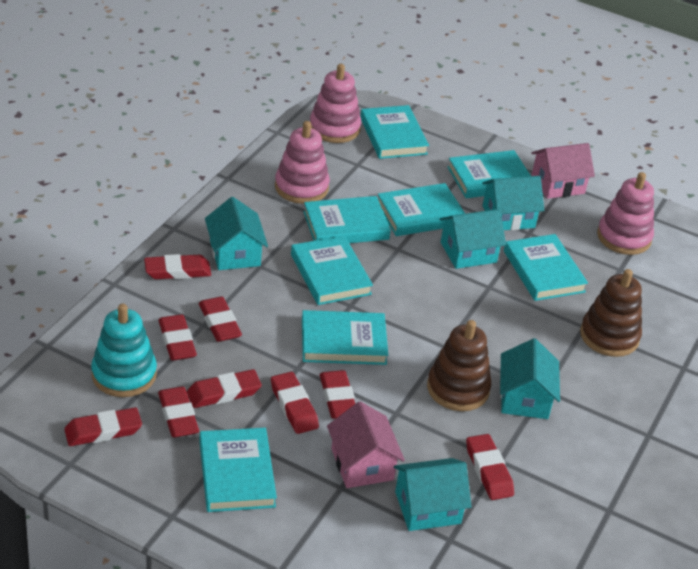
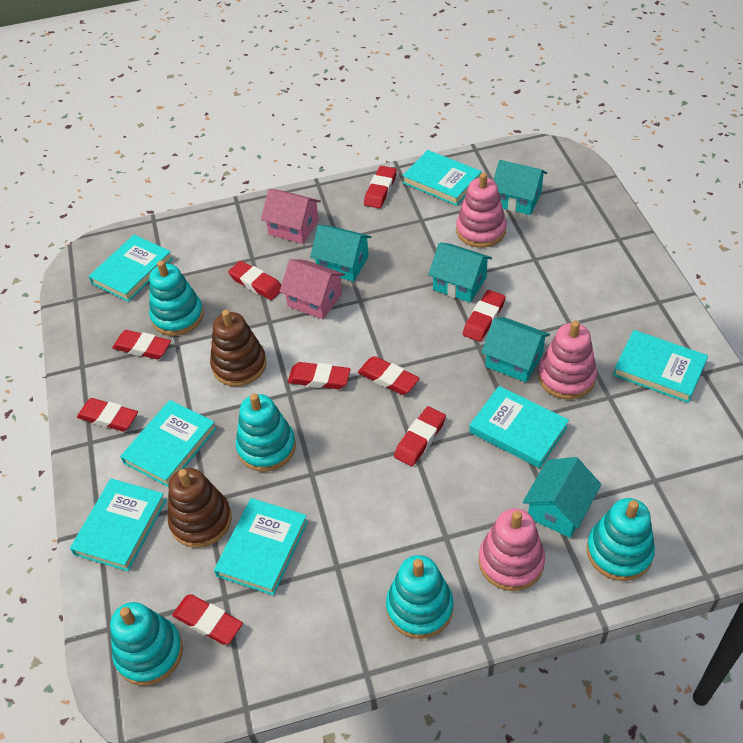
turquoise book: [199,428,277,512] [291,236,373,305] [302,310,388,365] [303,196,391,243] [360,105,429,159] [378,183,465,236] [448,150,531,198] [504,234,588,301] = 8 -> [70,479,166,571] [89,235,173,302] [120,400,217,487] [214,498,308,596] [402,150,482,206] [469,386,569,468] [613,330,708,403] = 7
turquoise stacking toy: [91,304,157,397] = 1 -> [110,602,183,686] [149,260,204,336] [236,393,296,472] [386,555,453,639] [587,498,655,581] = 5

